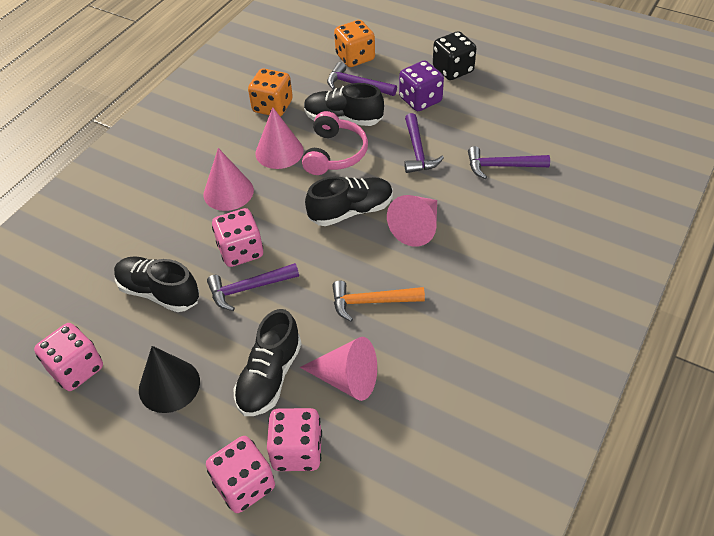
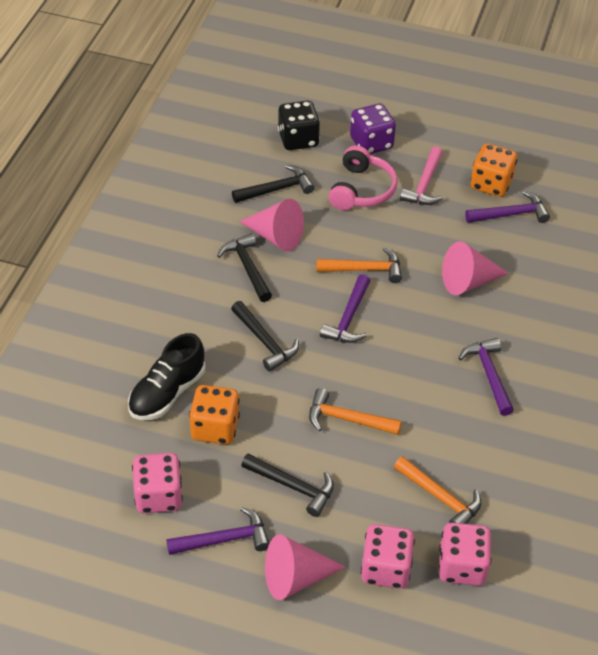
black cone: [139,346,200,413] = 1 -> none = 0
black hammer: none = 0 -> [217,233,272,302] [231,301,299,372] [232,165,315,203] [241,454,334,517] = 4
black shoe: [114,256,199,312] [234,309,302,416] [304,83,384,126] [305,176,393,226] = 4 -> [128,333,205,420] = 1
orange hammer: [332,281,425,322] = 1 -> [309,388,402,435] [317,247,402,283] [394,456,481,524] = 3
pink cone: [203,148,254,211] [255,107,304,169] [300,337,377,401] [387,195,437,247] = 4 -> [240,199,304,251] [265,534,346,600] [442,241,509,295] = 3
pink dice: [34,323,103,391] [206,436,275,513] [212,208,263,267] [267,408,322,471] = 4 -> [132,453,183,513] [361,524,415,589] [438,523,491,586] = 3
pink hammer: none = 0 -> [400,146,443,205] = 1

